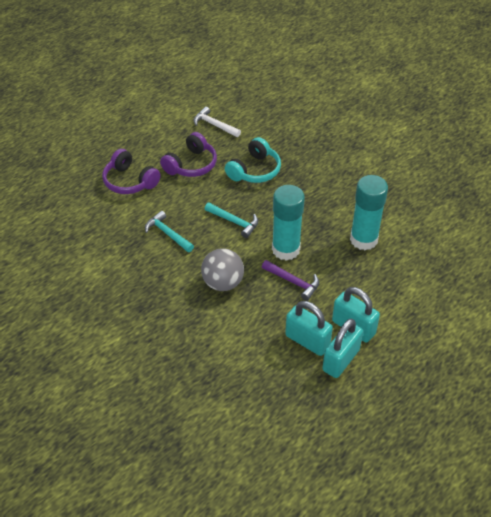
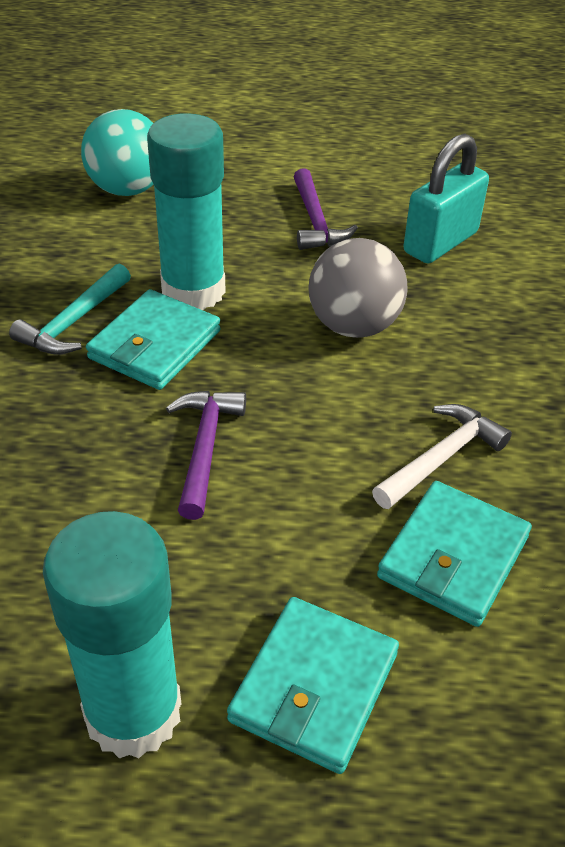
purple hammer: [262,260,319,301] = 1 -> [166,391,246,520] [294,168,358,250] = 2
purple headphones: [102,149,161,194] [160,132,217,177] = 2 -> none = 0
turquoise ball: none = 0 -> [81,109,154,196] = 1
turquoise hammer: [145,211,194,252] [205,202,258,238] = 2 -> [9,264,131,355] = 1
turquoise headphones: [225,137,281,183] = 1 -> none = 0
turquoise padlock: [285,301,333,356] [322,318,363,378] [332,287,380,343] = 3 -> [403,134,489,263] = 1
turquoise wallet: none = 0 -> [86,289,220,390] [227,597,399,774] [377,481,532,627] = 3

